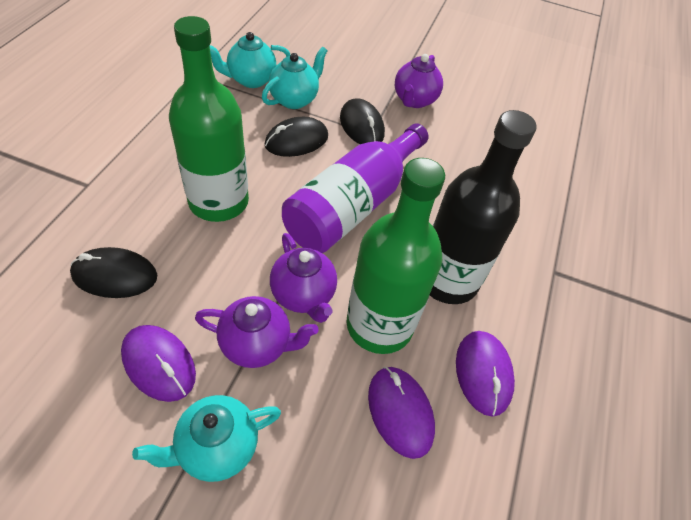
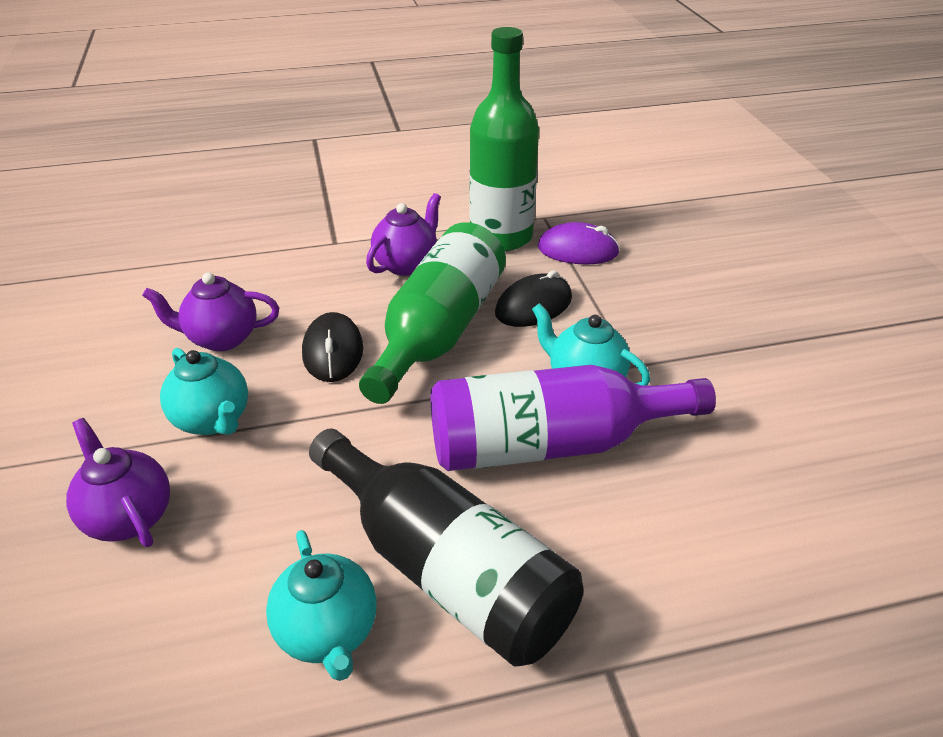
black mouse: [70,247,157,298] [265,117,328,157] [340,98,385,144] = 3 -> [302,312,363,382] [495,270,572,327] = 2
purple mouse: [121,325,196,402] [368,367,435,459] [456,331,515,417] = 3 -> [538,222,620,265] = 1

